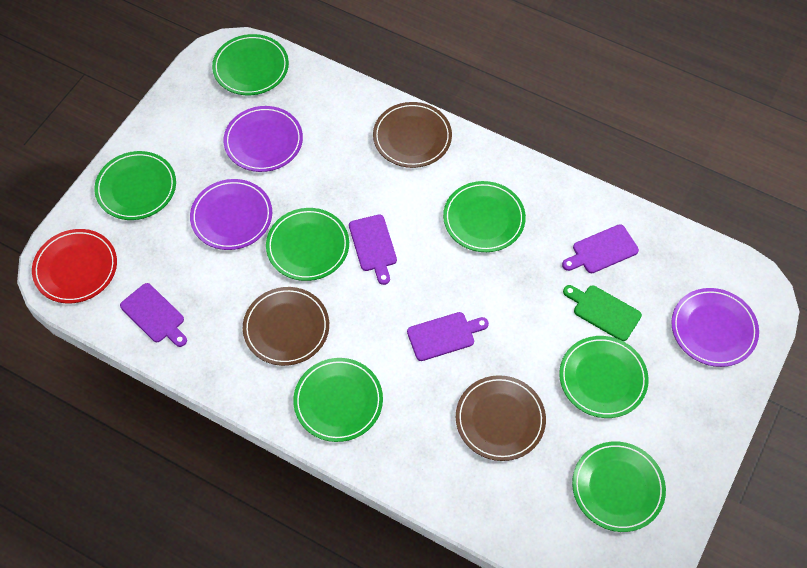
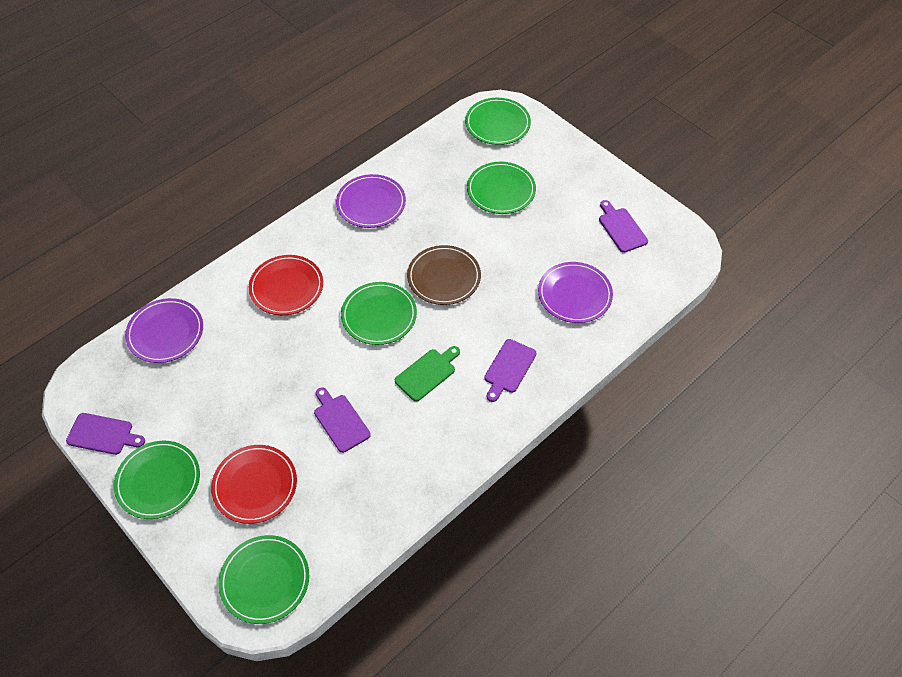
brown plate: [243,287,329,366] [373,102,452,168] [456,375,546,461] = 3 -> [407,245,481,305] = 1
green plate: [94,151,176,220] [212,34,289,95] [266,208,349,281] [293,358,383,442] [443,181,526,252] [559,336,649,418] [572,441,666,532] = 7 -> [114,441,200,519] [219,535,309,624] [341,282,417,345] [465,98,531,145] [467,162,536,214] = 5
red plate: [32,229,117,303] = 1 -> [211,445,297,524] [249,255,323,315] = 2

